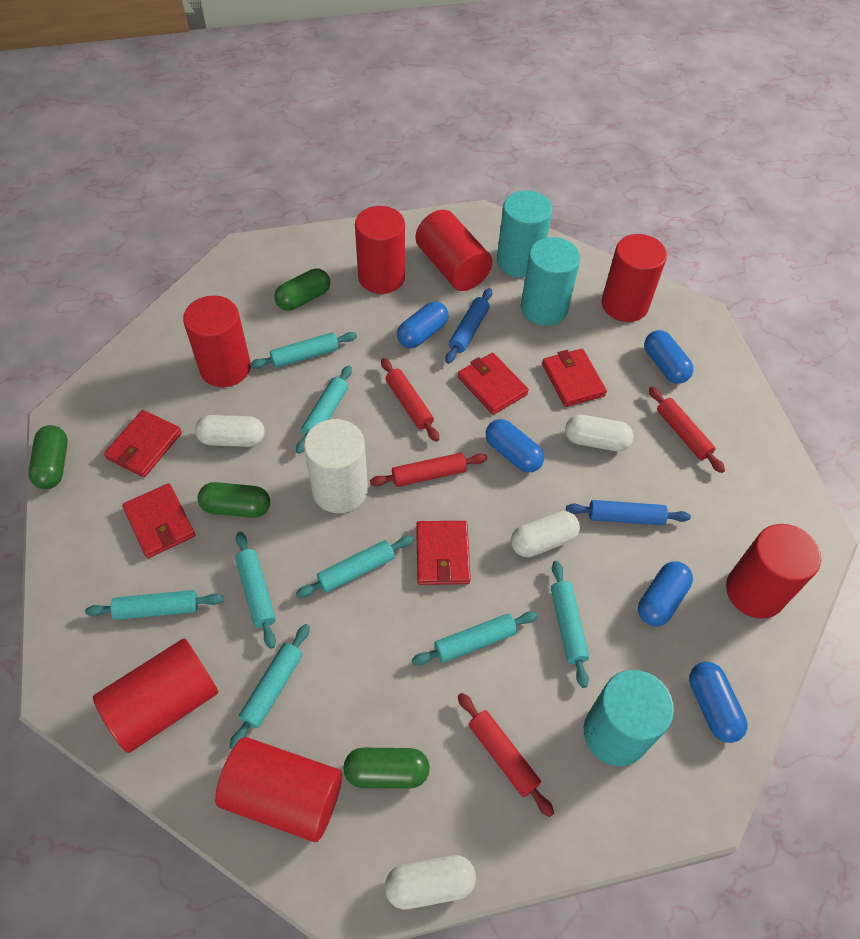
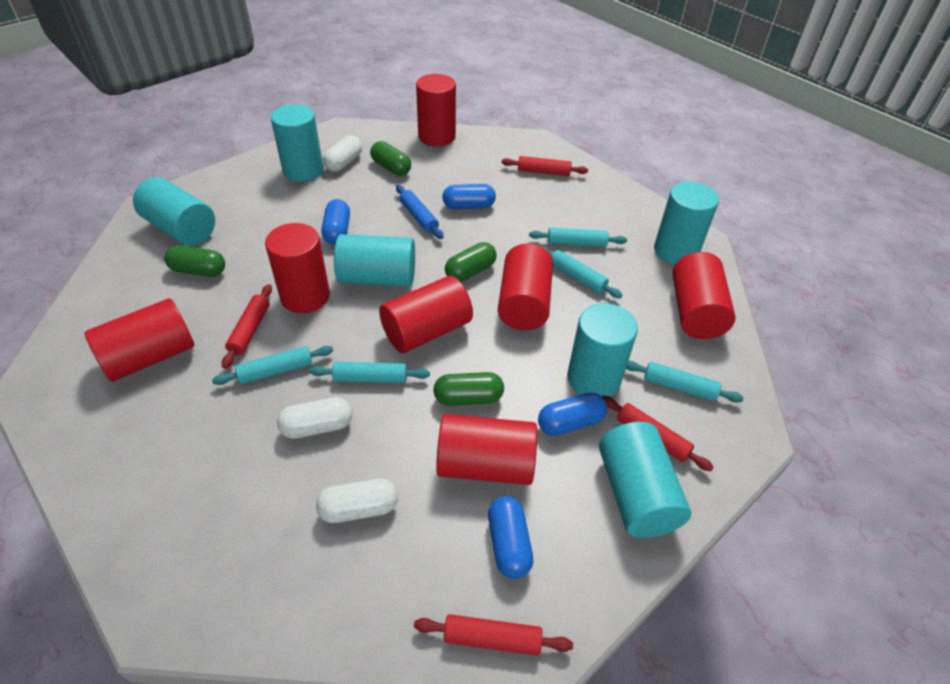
blue capsule: [397,301,448,348] [486,419,544,473] [638,561,693,626] [644,330,694,384] [689,662,748,743] = 5 -> [322,199,350,244] [442,184,496,209] [488,496,533,579] [538,392,607,436] = 4
blue rolling pin: [445,288,492,364] [566,500,691,525] = 2 -> [396,185,443,239] = 1
red wallet: [104,410,182,477] [122,483,195,558] [416,521,471,585] [458,353,529,415] [542,349,607,407] = 5 -> none = 0
turquoise cylinder: [497,190,552,278] [521,237,580,326] [584,670,674,766] = 3 -> [133,177,215,246] [271,104,323,182] [334,234,415,287] [567,303,638,397] [599,422,691,538] [654,182,719,265] = 6
turquoise rolling pin: [85,590,223,620] [230,624,310,749] [235,532,276,649] [250,332,357,369] [296,366,352,454] [296,536,414,598] [412,611,538,665] [551,561,589,688] = 8 -> [212,346,333,385] [309,362,430,383] [529,227,627,247] [541,246,623,298] [626,361,744,403] = 5
white capsule: [195,415,265,447] [385,855,476,909] [511,511,580,557] [565,415,634,451] = 4 -> [277,397,353,439] [316,479,398,523] [323,135,362,172] = 3
white cylinder: [304,419,368,513] = 1 -> none = 0

